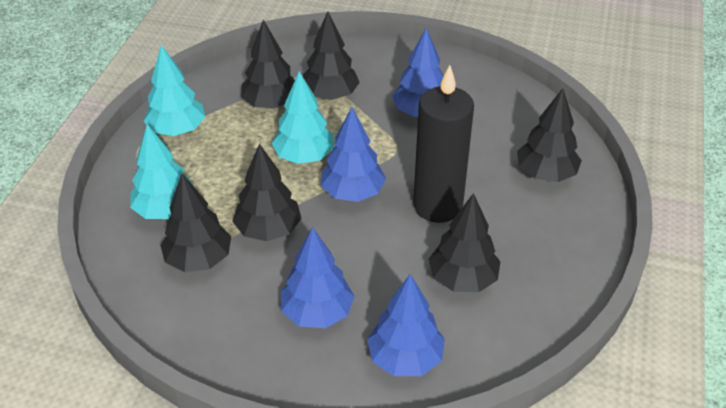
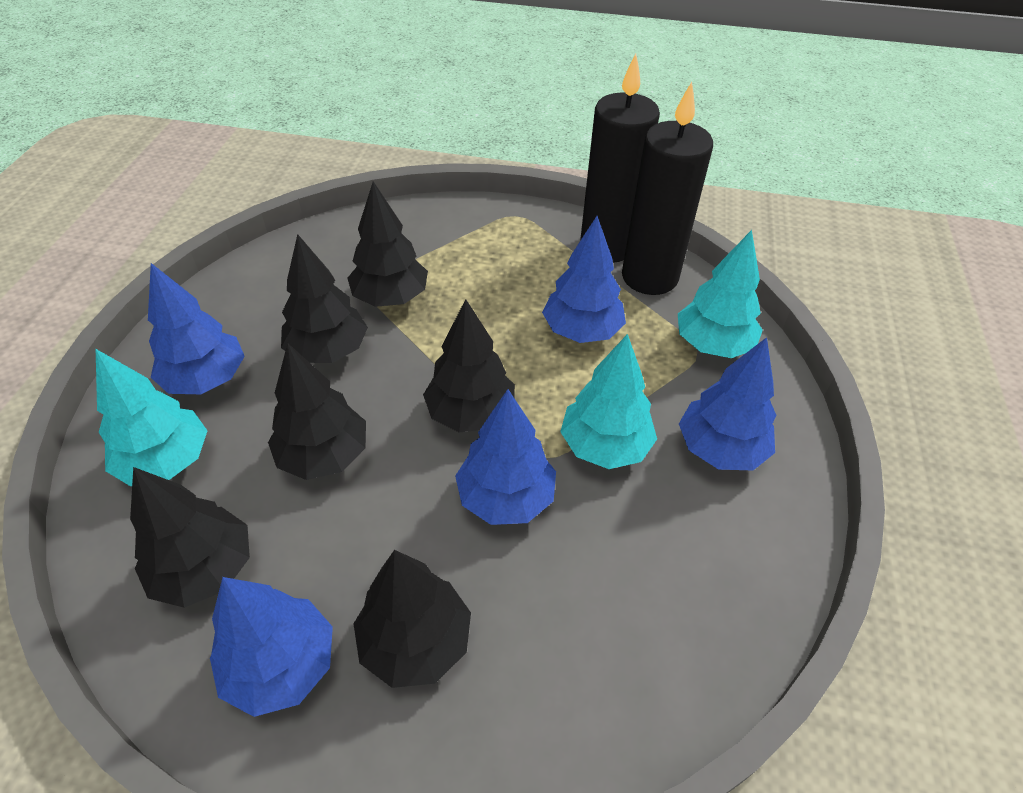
black candle: [413,65,474,223] = 1 -> [580,53,660,263] [622,82,713,295] = 2
blue tree: [281,227,355,328] [321,107,386,202] [367,274,445,376] [392,28,444,117] = 4 -> [148,263,245,394] [210,577,333,717] [455,389,556,525] [542,216,626,343] [679,337,777,470] = 5

